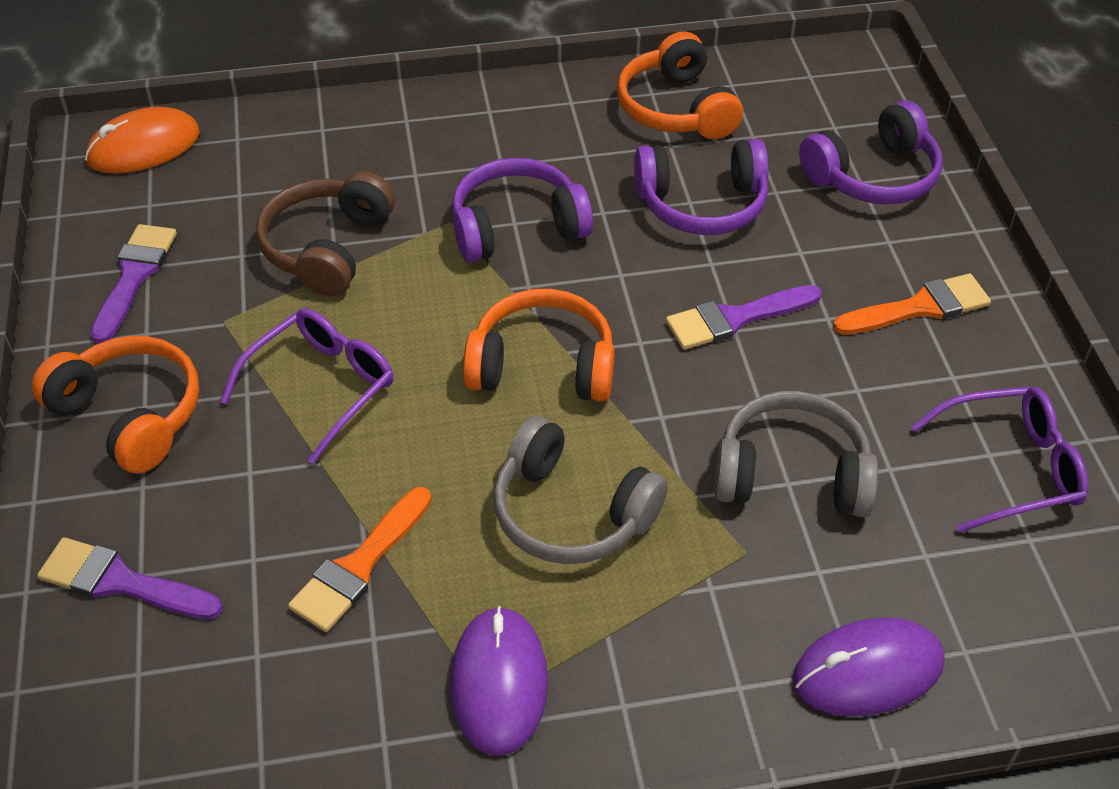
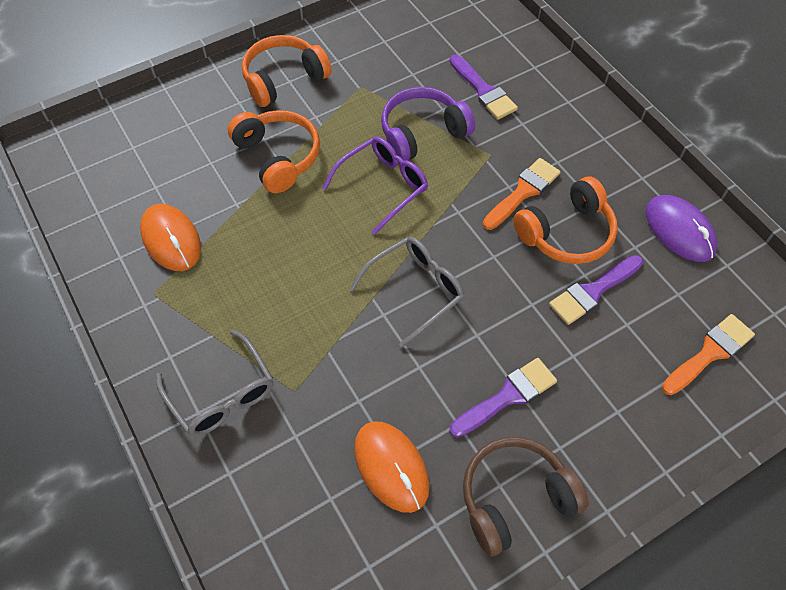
grey glasses: none = 0 -> [156,330,273,436] [350,237,464,348] = 2
grey headphones: [493,416,668,564] [714,391,879,517] = 2 -> none = 0
orange mouse: [85,107,200,174] = 1 -> [140,204,201,271] [354,421,430,513] = 2
purple glasses: [220,308,394,464] [911,387,1089,533] = 2 -> [322,137,428,235] = 1
purple headphones: [452,158,593,263] [634,139,769,235] [799,100,943,204] = 3 -> [381,87,475,161] = 1
purple mouse: [450,606,548,756] [793,617,945,716] = 2 -> [646,195,718,262] = 1

